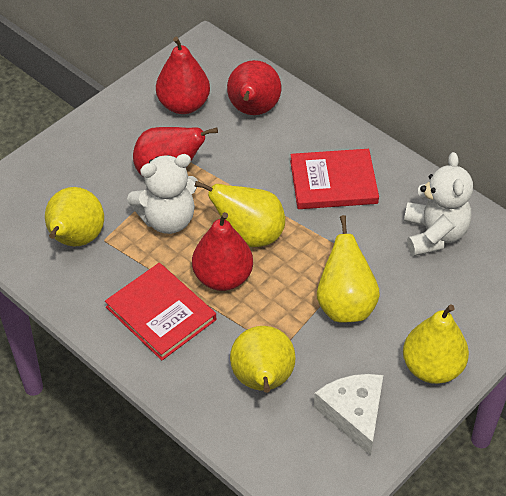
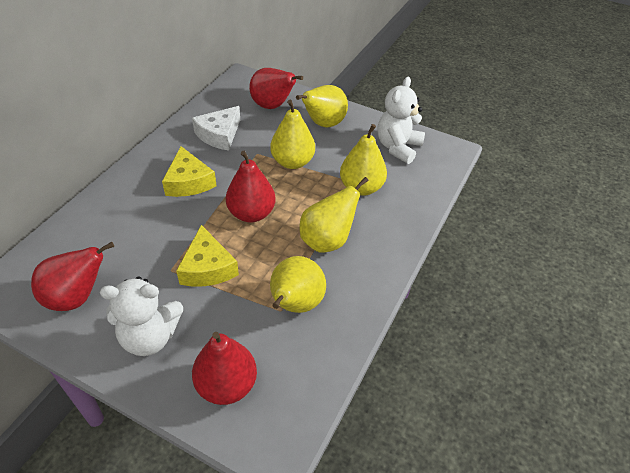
red book: [105,263,216,360] [290,149,379,209] = 2 -> none = 0
yellow cheese: none = 0 -> [162,146,217,197] [176,225,239,286] = 2

